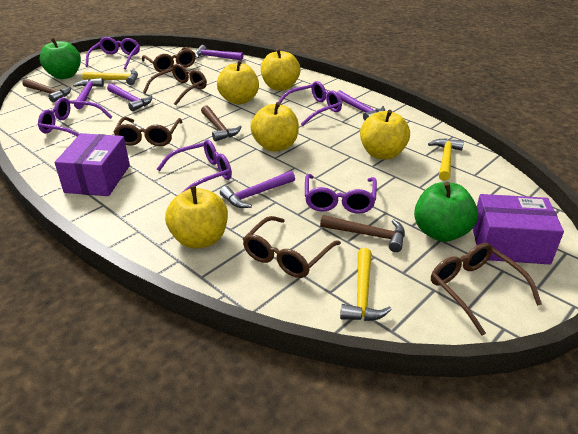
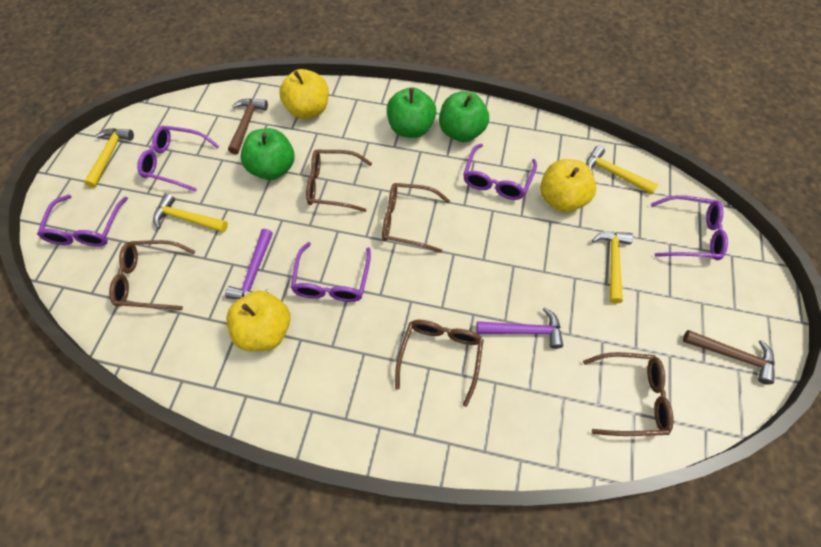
brown hammer: [22,79,71,102] [201,105,241,142] [320,215,405,252] = 3 -> [228,98,268,154] [683,330,775,385] = 2
green apple: [40,38,81,79] [414,182,478,242] = 2 -> [241,128,295,180] [387,87,436,138] [439,92,489,142] = 3
purple box: [55,133,130,196] [473,194,564,264] = 2 -> none = 0
purple hammer: [73,78,104,109] [107,83,152,111] [195,45,243,61] [220,171,295,208] [337,90,385,121] = 5 -> [225,229,273,299] [476,307,563,349] = 2
yellow apple: [165,186,228,249] [217,60,259,105] [250,102,299,152] [261,48,300,91] [360,110,410,160] = 5 -> [227,291,290,351] [279,69,329,119] [540,159,596,212] = 3
yellow hammer: [82,70,138,85] [340,248,392,321] [428,139,464,181] = 3 -> [84,128,134,188] [153,193,228,232] [586,146,658,194] [592,232,633,304] = 4

